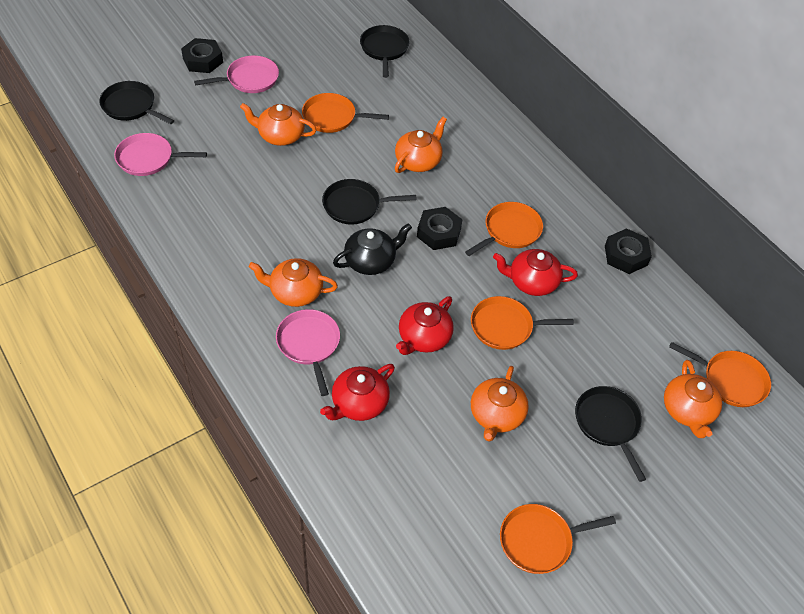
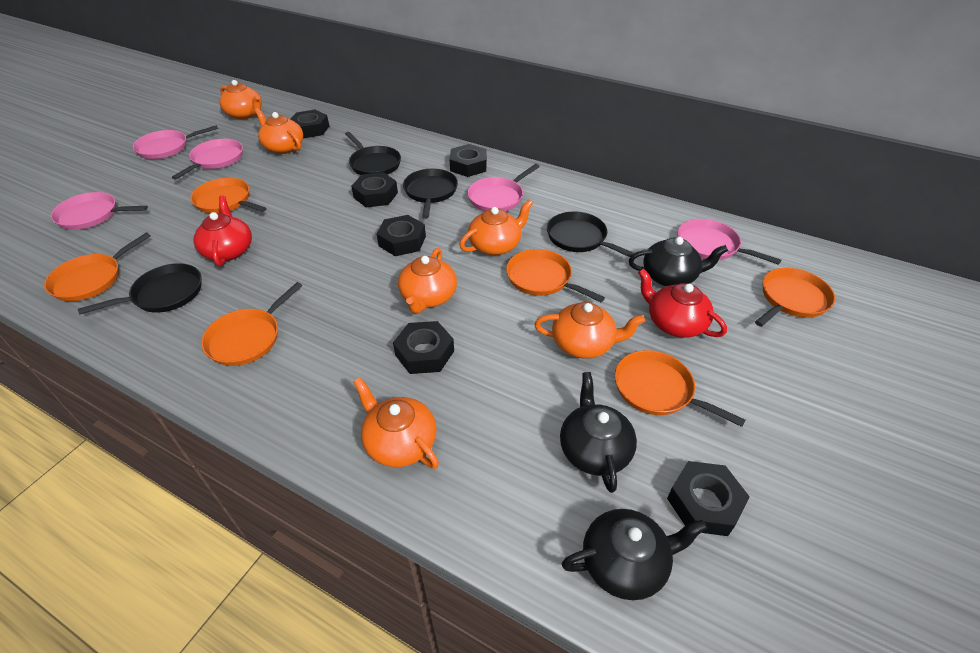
black nut: [181,38,223,73] [417,207,463,250] [605,228,652,274] = 3 -> [291,110,329,139] [351,172,398,208] [377,215,426,256] [393,321,454,374] [450,144,487,177] [667,461,750,536] = 6
black teapot: [333,223,412,275] = 1 -> [560,372,637,493] [562,509,707,600] [629,237,728,286] = 3
orange pan: [302,93,389,133] [465,202,543,256] [471,296,574,350] [500,504,616,574] [669,342,771,407] = 5 -> [44,232,151,301] [190,178,266,213] [201,282,303,366] [506,249,605,302] [615,350,746,427] [755,268,835,327] = 6
orange teapot: [240,103,316,146] [249,258,338,307] [395,117,447,173] [471,366,529,442] [664,360,722,438] = 5 -> [220,80,262,119] [254,108,303,154] [353,377,439,469] [398,248,457,314] [460,200,533,255] [535,302,645,359] = 6
pink pan: [114,133,207,176] [194,55,279,93] [276,309,340,396] = 3 -> [51,192,148,230] [133,125,218,159] [172,139,243,180] [467,164,540,211] [678,219,781,265] = 5
red teapot: [320,364,395,421] [396,296,454,355] [493,249,578,296] = 3 -> [194,195,252,267] [638,268,727,338] = 2

